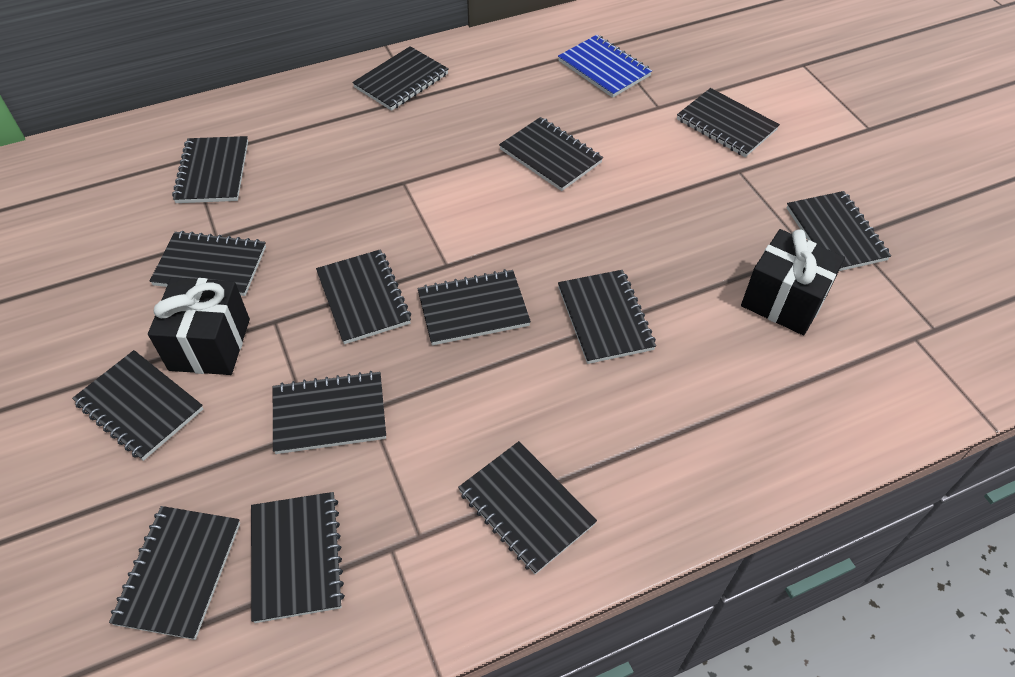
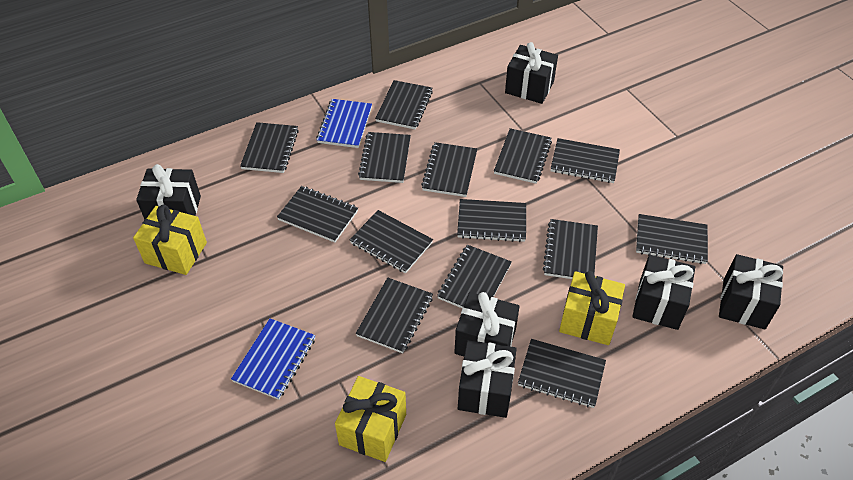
black gift: [148,277,250,375] [741,229,845,335] = 2 -> [136,164,201,220] [454,292,520,356] [458,340,517,418] [505,42,558,104] [632,255,695,330] [719,254,783,330] = 6
blue notebook: [558,35,652,98] = 1 -> [231,318,316,400] [316,99,372,148] = 2
yellow gift: none = 0 -> [133,204,207,275] [335,376,406,462] [559,271,625,345] = 3

